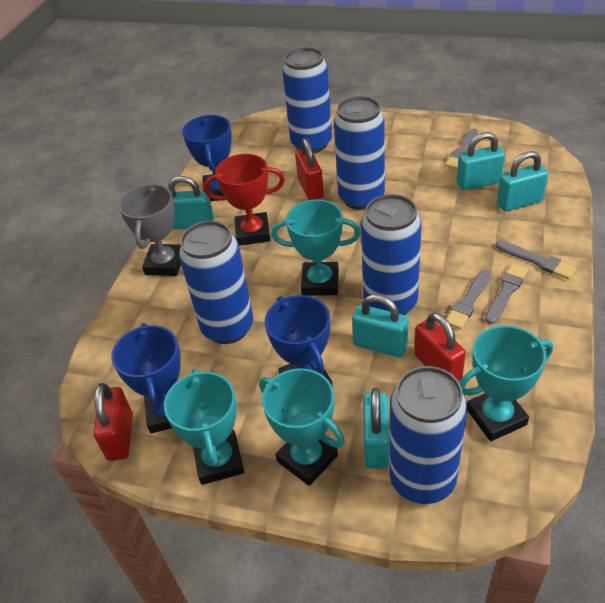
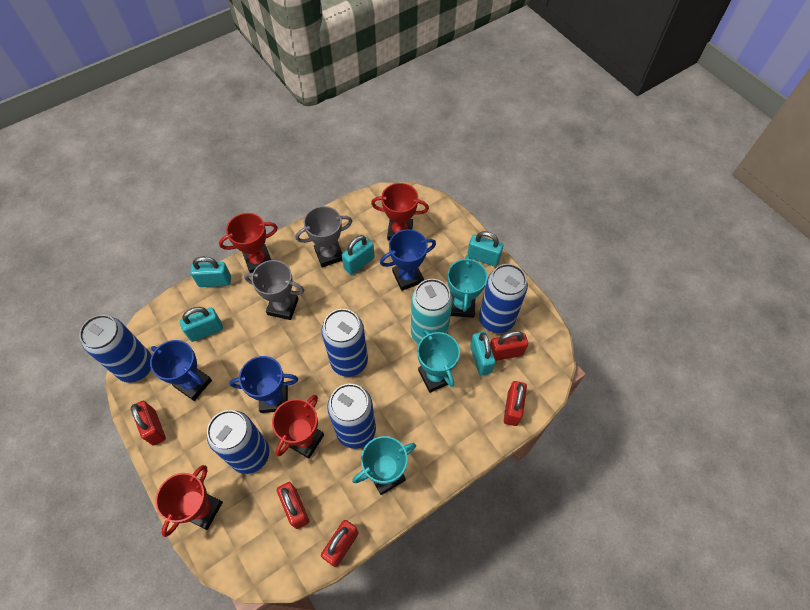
grey brush: [445,129,478,169] [447,270,490,330] [485,263,528,324] [496,241,577,280] = 4 -> none = 0
grey trophy: [119,183,181,276] = 1 -> [244,260,304,320] [296,206,352,267] = 2
red padlock: [94,383,133,461] [295,138,324,200] [414,312,466,381] = 3 -> [131,401,166,446] [277,482,309,529] [321,520,359,567] [490,331,528,361] [504,381,527,426] = 5
red trophy: [203,154,285,246] = 1 -> [155,465,223,537] [219,213,278,273] [272,395,324,459] [371,183,429,241] = 4
turquoise can: none = 0 -> [411,279,453,344] = 1
turquoise trophy: [164,368,244,485] [259,368,345,486] [271,199,361,296] [459,325,553,441] = 4 -> [352,436,416,495] [417,329,460,393] [447,255,487,318] = 3

